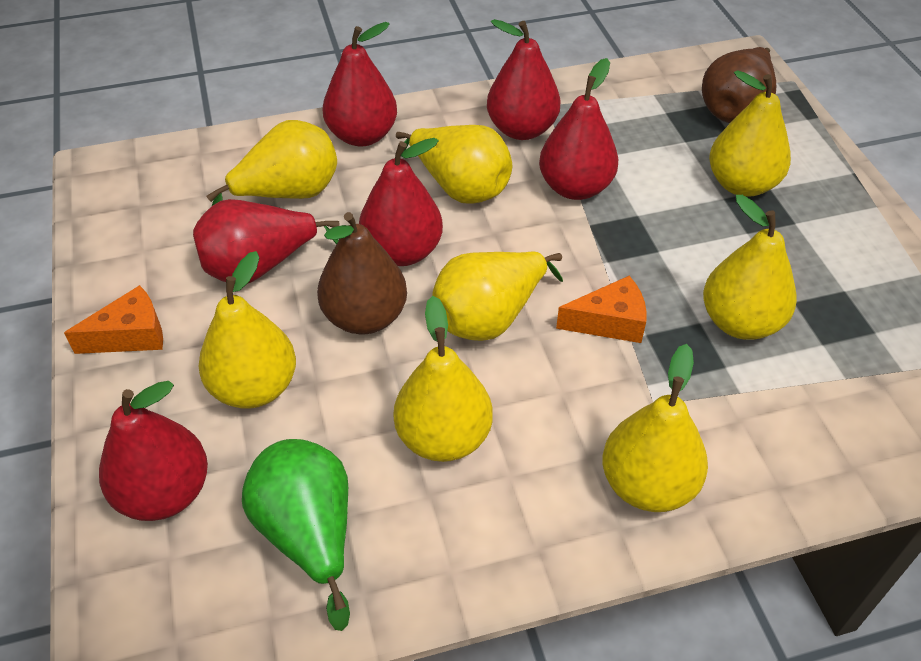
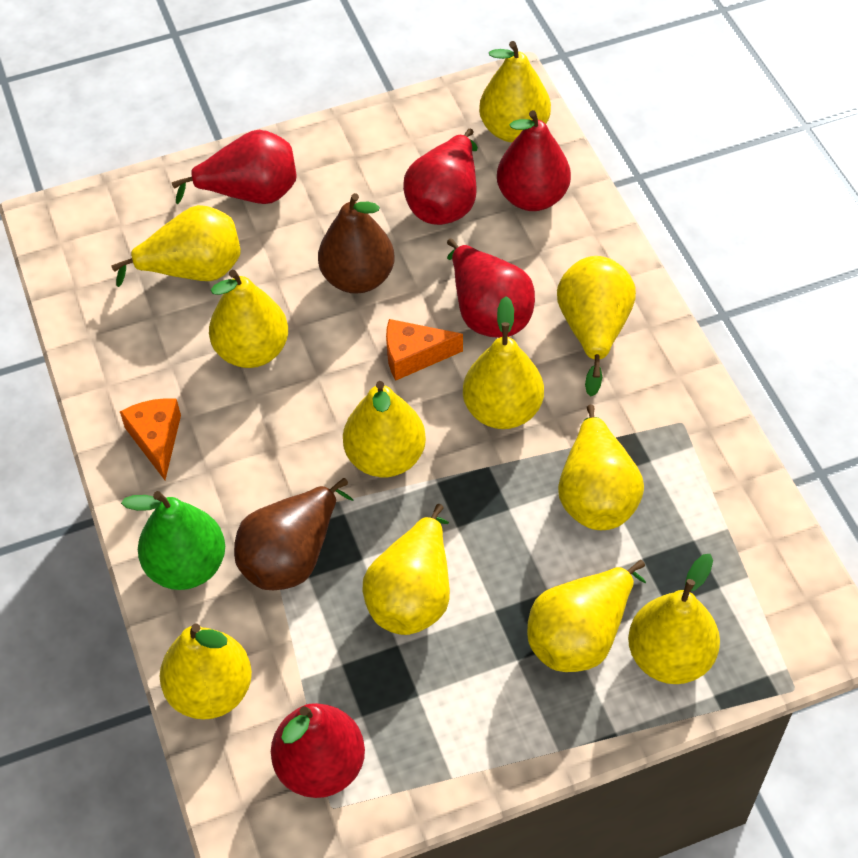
red pear: [99,381,208,521] [193,199,340,284] [323,22,397,147] [359,138,443,266] [487,19,561,140] [539,58,618,200] = 6 -> [172,130,297,204] [271,703,365,798] [403,128,478,225] [447,239,535,338] [497,110,571,211] = 5
yellow pear: [198,251,296,409] [206,120,337,206] [394,296,493,462] [396,125,512,204] [432,251,563,341] [602,344,708,512] [703,195,797,340] [709,70,791,197] = 8 -> [111,205,241,287] [160,624,252,720] [209,270,288,368] [343,381,426,477] [363,504,450,635] [463,296,544,429] [479,41,551,142] [527,560,646,672] [557,256,636,396] [558,404,644,530] [628,554,720,684] = 11

